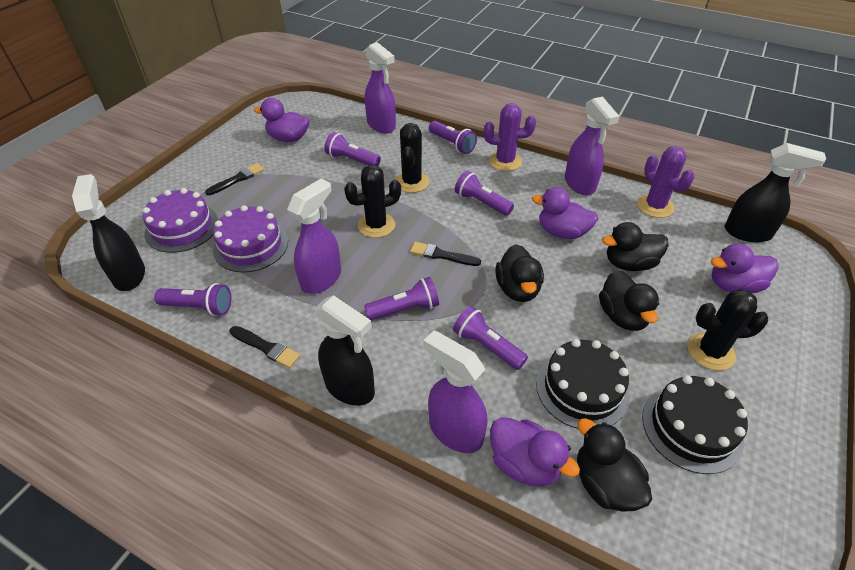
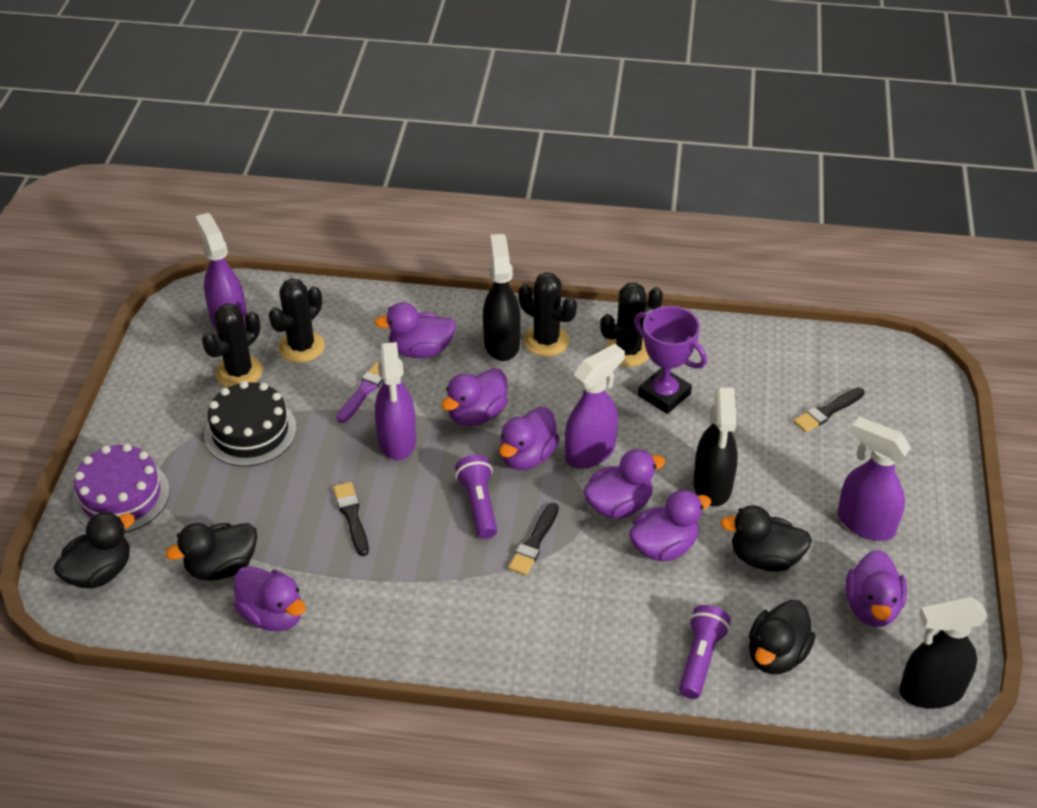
black cactus: [344,165,401,238] [395,123,429,193] [687,289,768,370] = 3 -> [202,303,263,387] [269,278,325,363] [519,272,577,356] [600,282,663,367] = 4
black cake: [536,339,630,429] [642,375,748,474] = 2 -> [204,381,297,467] = 1
purple brush: none = 0 -> [337,362,383,423] = 1
purple cactus: [484,103,536,171] [637,146,694,218] = 2 -> none = 0
purple cake: [142,188,218,253] [213,205,288,273] = 2 -> [72,444,170,533] = 1
purple duck: [254,98,310,142] [490,417,580,487] [532,187,598,239] [711,244,779,293] = 4 -> [234,566,306,631] [374,302,456,358] [441,368,508,426] [499,407,560,470] [583,449,665,518] [629,490,711,561] [845,550,907,627] = 7
purple flashlight: [154,283,231,316] [324,132,381,166] [364,277,439,320] [429,121,477,154] [453,306,528,370] [455,171,514,216] = 6 -> [455,455,497,539] [679,605,731,699] = 2
purple trophy: none = 0 -> [634,306,707,414] = 1

